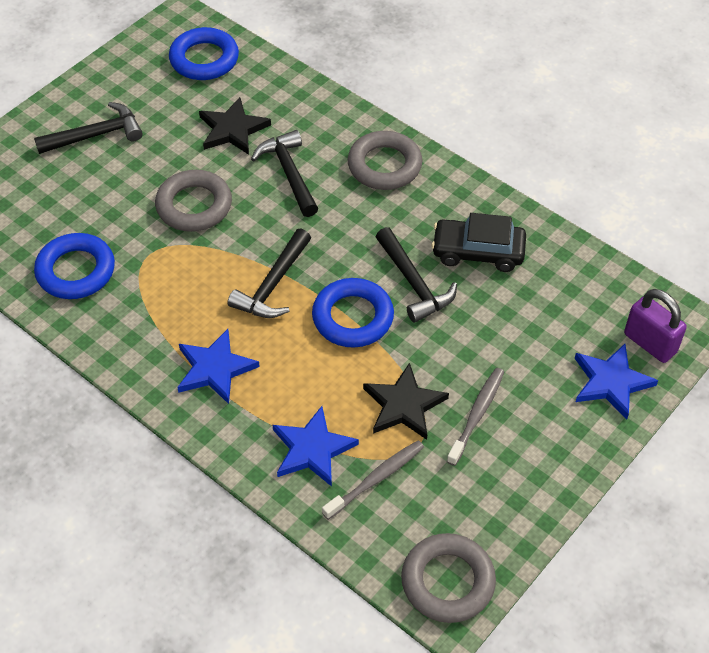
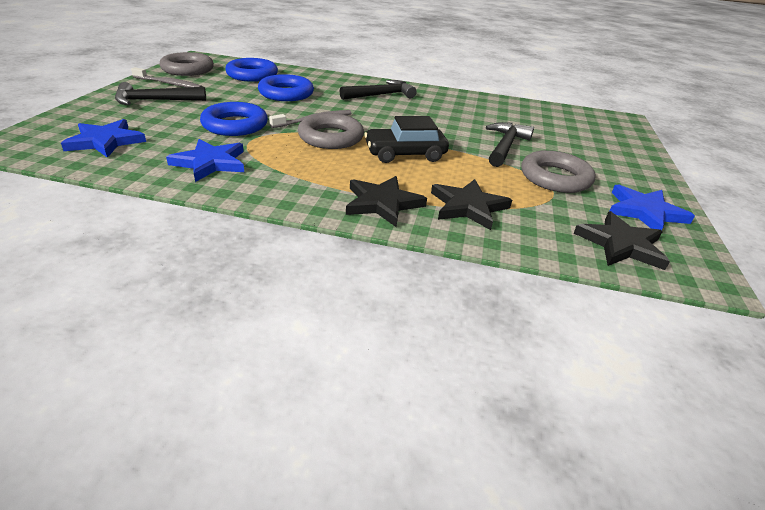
black hammer: [34,102,143,154] [228,229,311,318] [251,130,319,217] [376,227,457,323] = 4 -> [115,82,206,105] [340,80,417,100] [486,122,534,167] = 3
black star: [199,97,271,155] [363,363,449,440] = 2 -> [346,176,427,227] [431,179,512,230] [574,211,670,270] = 3
purple padlock: [624,289,687,363] = 1 -> none = 0

